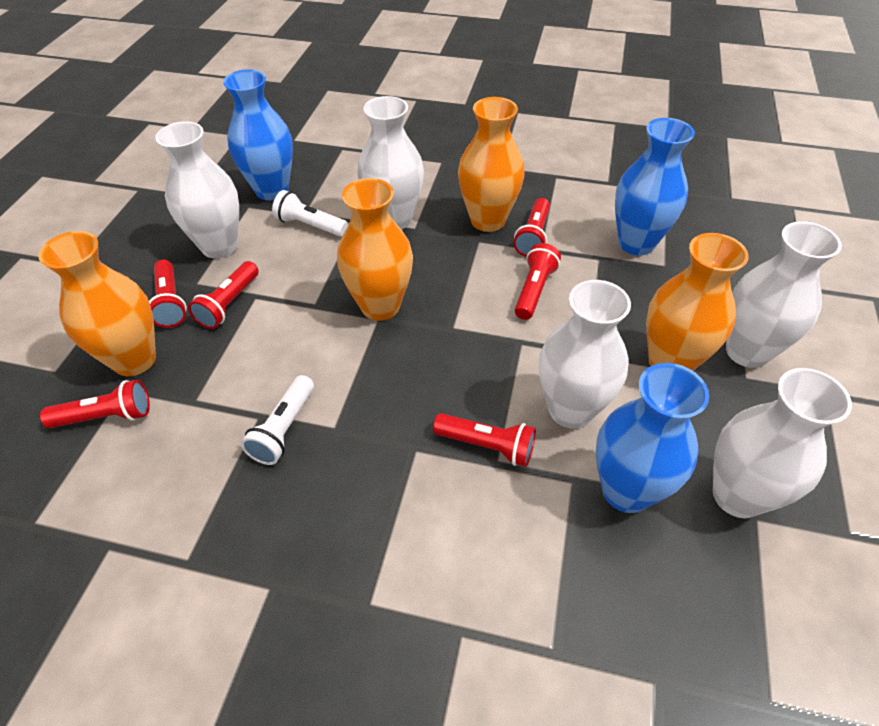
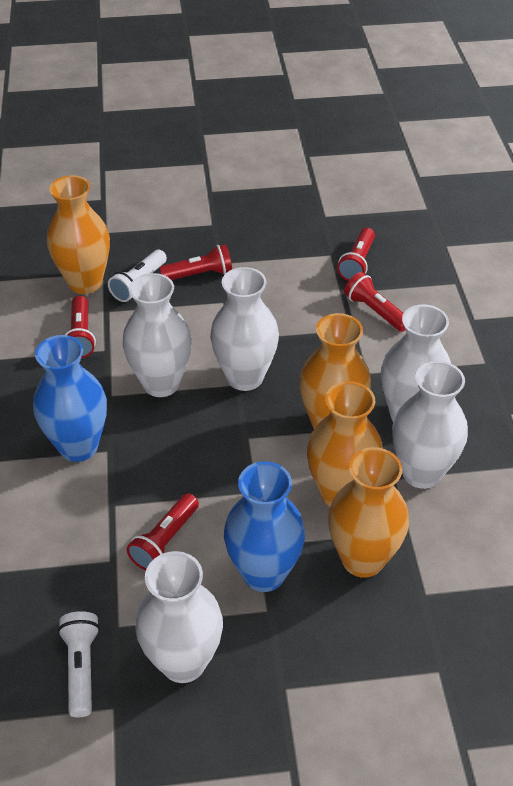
blue vase: [223,69,293,201] [596,363,709,513] [615,118,695,255] = 3 -> [33,335,107,462] [224,461,305,592] = 2
red flashlight: [40,380,150,428] [149,260,187,328] [188,261,259,329] [433,413,536,467] [514,198,550,257] [515,243,561,320] = 6 -> [65,296,96,358] [127,493,199,570] [159,244,232,280] [337,228,375,281] [344,272,405,332] = 5

